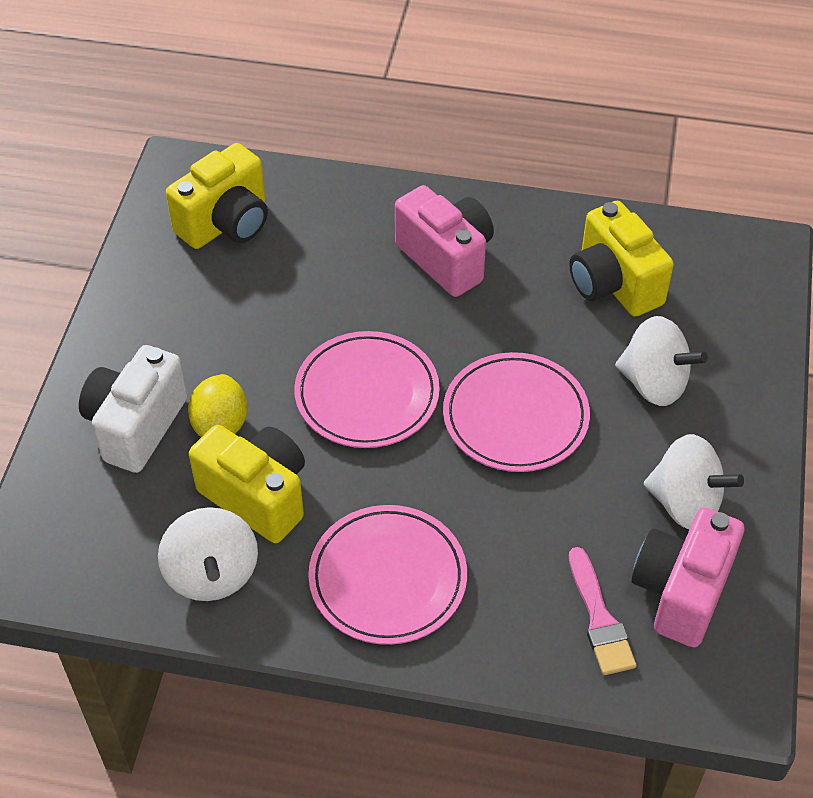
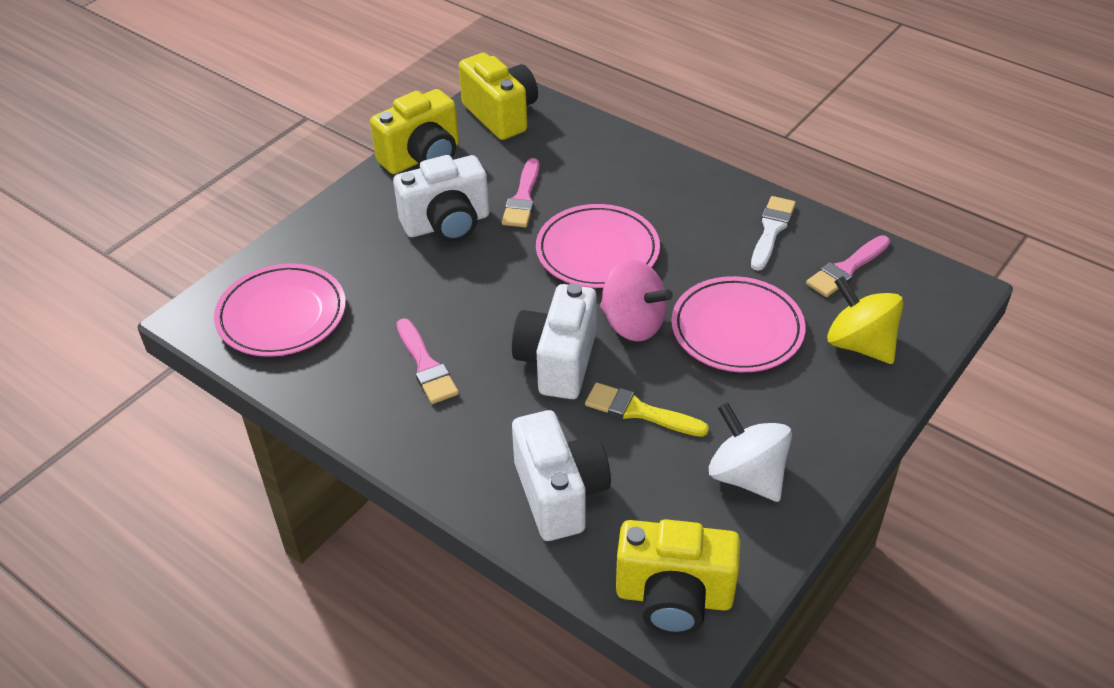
pink brush: [569,547,637,675] = 1 -> [397,318,459,404] [502,158,539,227] [806,235,890,297] = 3
pink camera: [395,185,494,297] [632,508,744,648] = 2 -> none = 0
pink spinning top: none = 0 -> [600,259,673,342] = 1
white brush: none = 0 -> [751,196,796,271] = 1
white camera: [79,345,187,473] = 1 -> [393,155,489,242] [512,283,597,399] [512,410,611,541] = 3
white spinning top: [158,507,258,601] [615,316,708,406] [644,434,744,529] = 3 -> [709,402,792,502] = 1
yellow brush: none = 0 -> [585,383,709,437] = 1
yellow lemon: [188,374,247,437] = 1 -> none = 0
yellow spinning top: none = 0 -> [827,276,903,364] = 1

